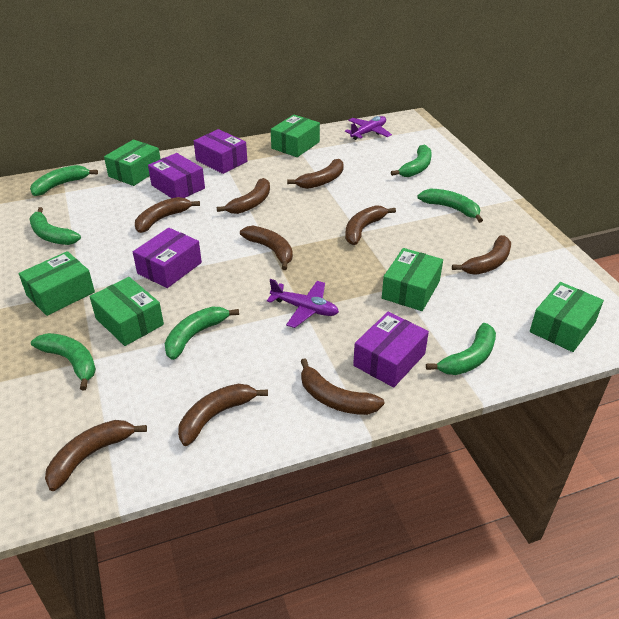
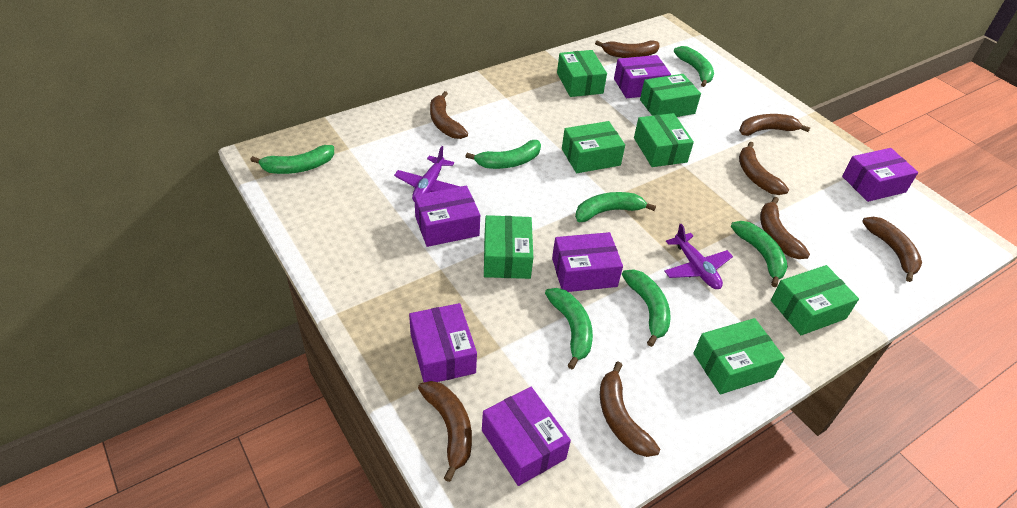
brown banana: [45,420,147,491] [135,197,200,233] [178,384,268,446] [217,178,270,214] [240,226,293,270] [287,159,344,189] [301,359,385,415] [345,205,396,245] [452,235,511,274] = 9 -> [418,381,472,482] [430,91,468,139] [595,40,660,58] [600,361,661,457] [739,114,810,136] [739,142,789,195] [760,197,810,259] [862,217,922,282] = 8
green box: [19,251,95,316] [90,277,164,346] [104,140,161,186] [271,115,320,157] [382,248,443,311] [530,282,604,352] = 6 -> [484,215,533,279] [557,50,607,97] [562,121,625,173] [634,113,694,167] [640,74,701,117] [693,318,785,394] [771,265,859,335] = 7
purple box: [133,228,202,288] [148,153,205,198] [194,129,247,174] [353,312,429,388] = 4 -> [409,303,477,382] [414,186,480,247] [482,387,571,486] [552,232,623,292] [614,55,671,98] [842,148,918,202] = 6

